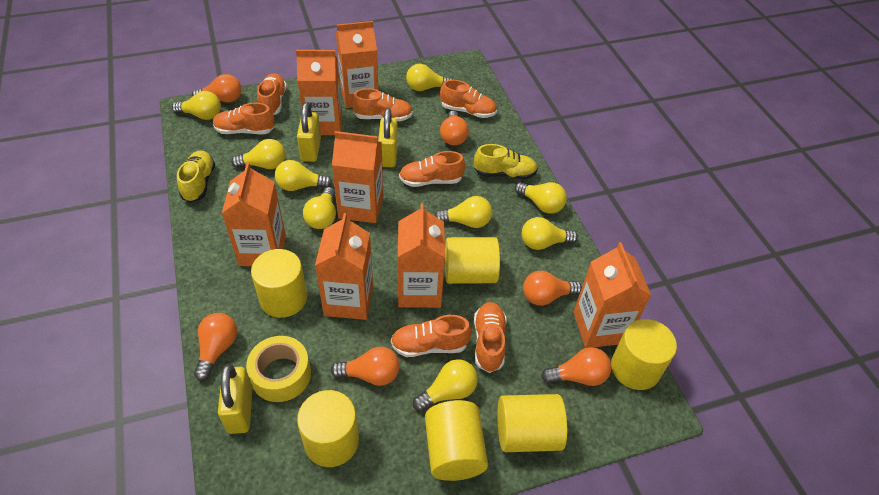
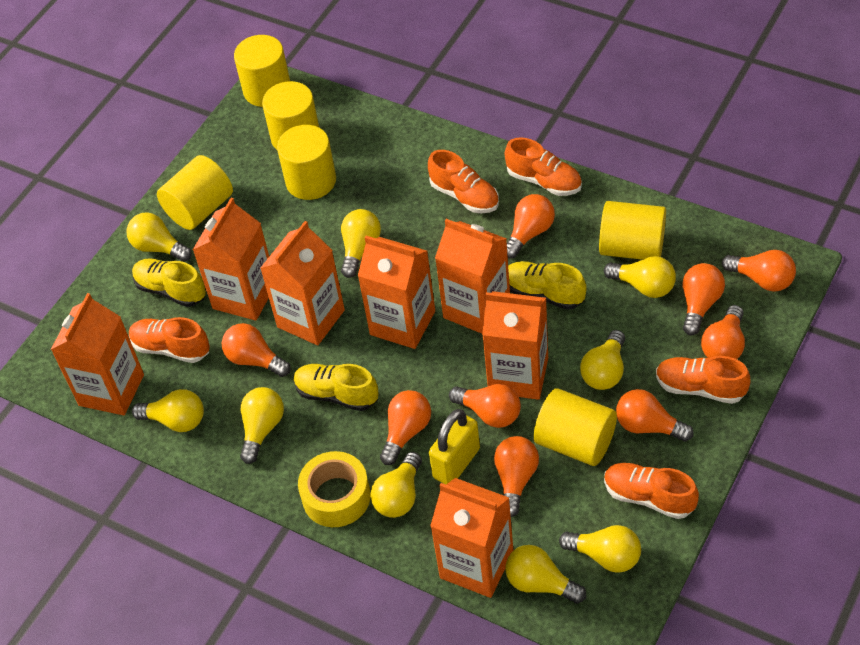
orange light bulb: [192,74,241,102] [194,313,237,381] [331,347,400,386] [440,111,469,145] [523,271,582,306] [541,347,612,386] = 6 -> [222,323,291,377] [380,390,431,465] [449,384,521,428] [494,436,539,517] [507,194,555,259] [616,389,694,442] [683,263,725,335] [701,305,745,359] [722,250,796,292] = 9
orange shoe: [213,103,275,134] [257,73,287,115] [352,88,413,121] [391,315,472,357] [399,151,465,187] [440,80,497,118] [474,302,506,373] = 7 -> [129,317,210,363] [428,150,499,213] [505,137,582,196] [604,463,699,519] [656,356,750,404] = 5
yellow padlock: [218,364,253,434] [297,102,321,162] [378,108,398,167] = 3 -> [429,409,480,484] = 1
yellow shoe: [177,150,215,203] [474,144,538,179] = 2 -> [132,258,206,307] [294,364,379,411] [508,261,587,310] = 3

